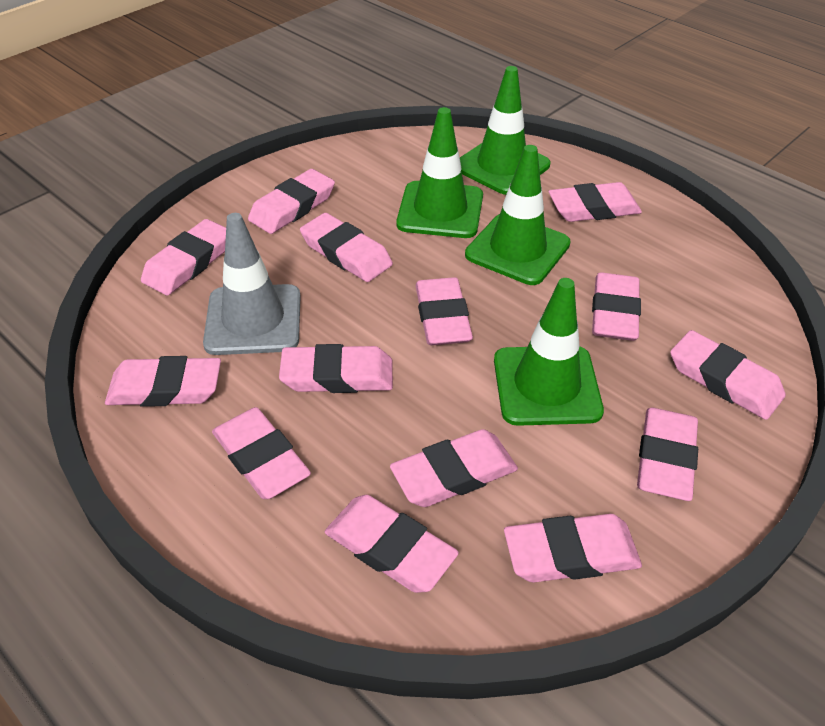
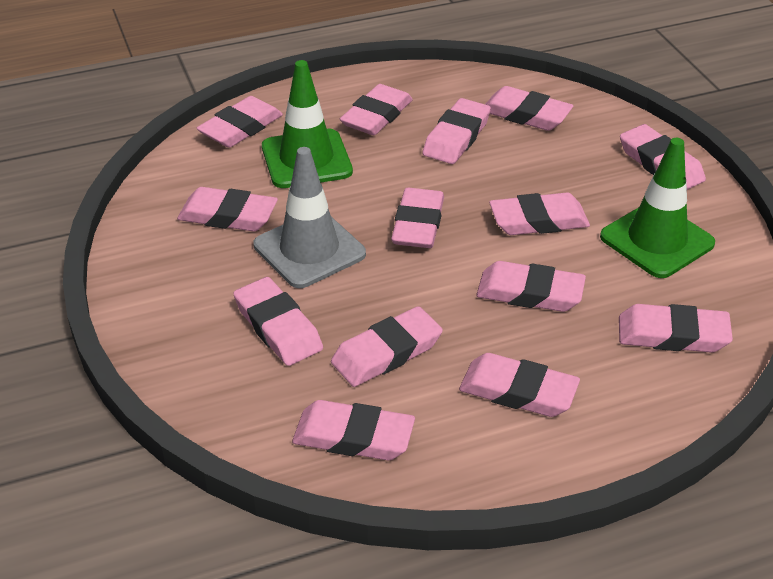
green traffic cone: [396,107,483,238] [460,66,550,195] [465,145,571,285] [494,278,604,426] = 4 -> [262,60,353,188] [600,138,715,278] = 2

